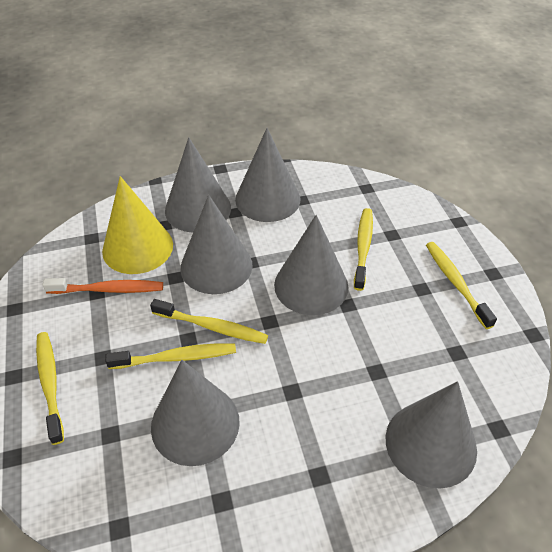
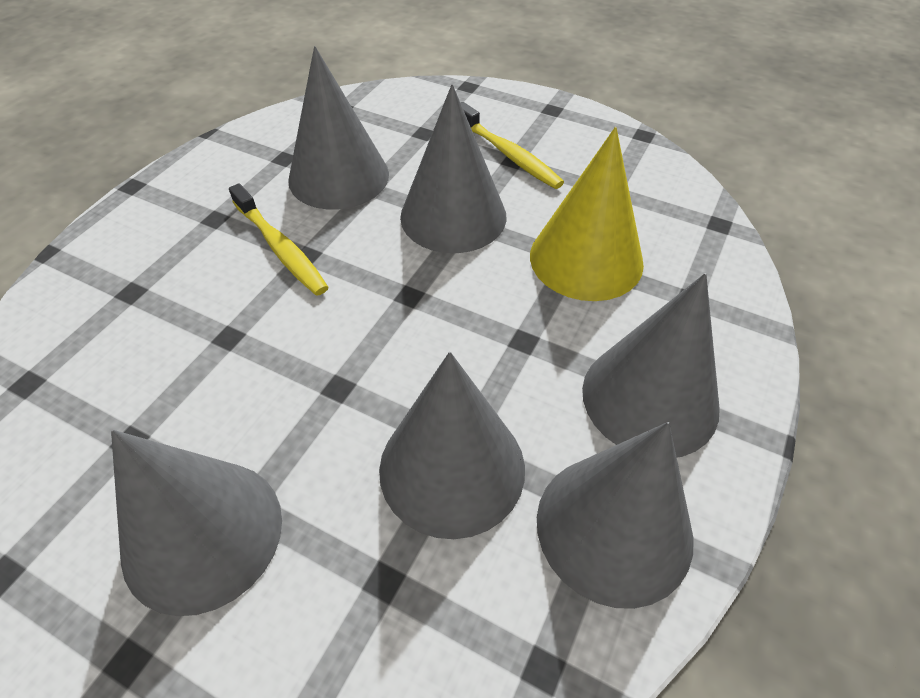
orange toothbrush: [43,278,163,294] = 1 -> none = 0
yellow toothbrush: [36,332,64,445] [105,343,236,369] [150,299,268,344] [354,208,373,291] [426,242,497,329] = 5 -> [229,183,329,296] [461,102,564,189] = 2

